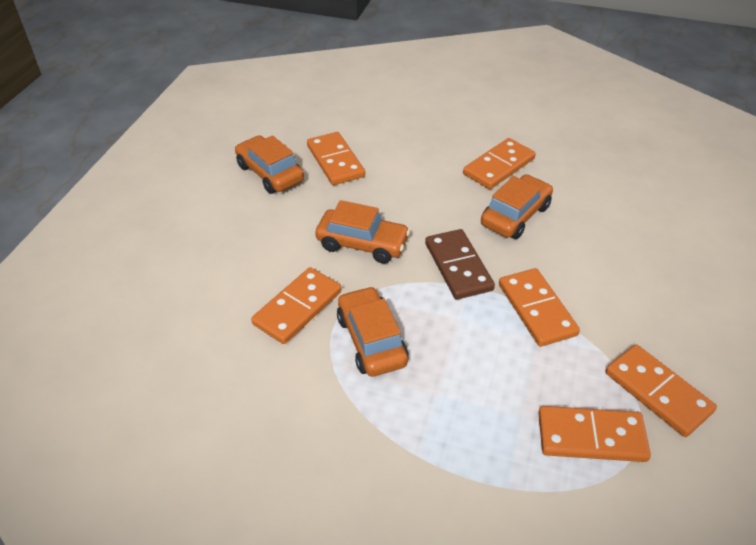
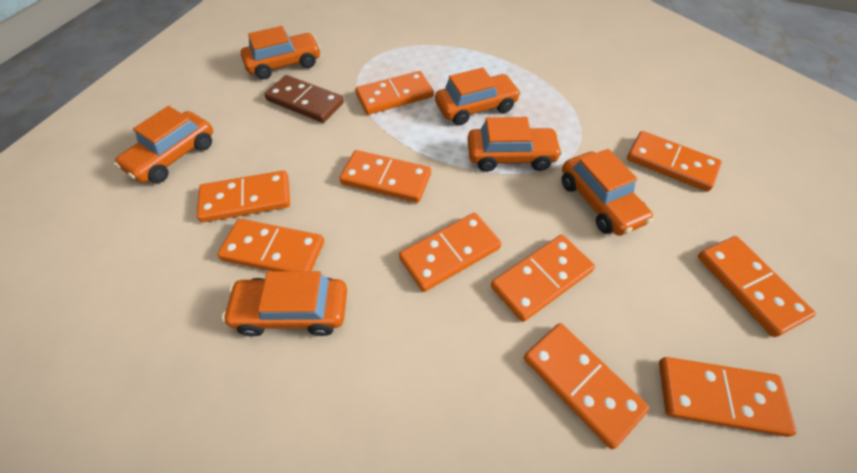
orange car: [235,135,304,194] [315,200,410,264] [337,286,409,377] [481,174,553,239] = 4 -> [114,106,213,183] [222,271,347,337] [241,26,321,79] [435,68,521,125] [468,117,562,172] [562,149,653,236] = 6
orange domino: [251,267,342,344] [307,132,365,185] [463,138,536,189] [499,268,580,347] [538,406,651,462] [605,345,717,437] = 6 -> [197,171,290,222] [217,219,324,271] [339,150,431,203] [355,71,434,115] [399,213,501,292] [491,235,595,322] [524,323,650,449] [627,131,722,192] [659,357,797,437] [698,236,816,337] = 10

